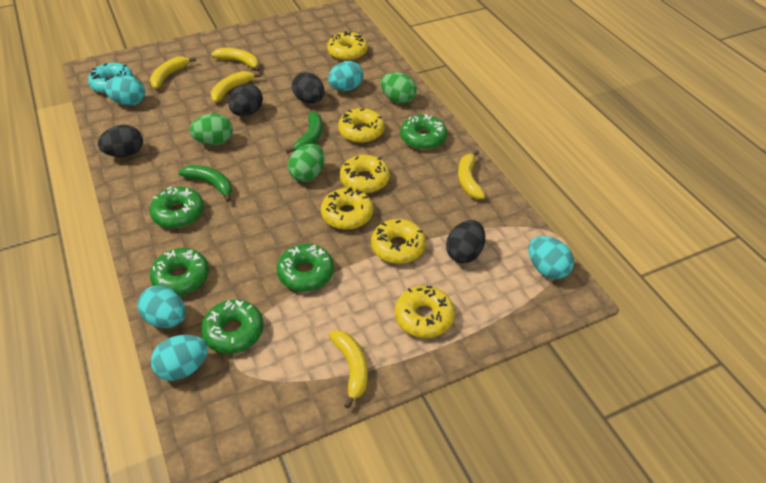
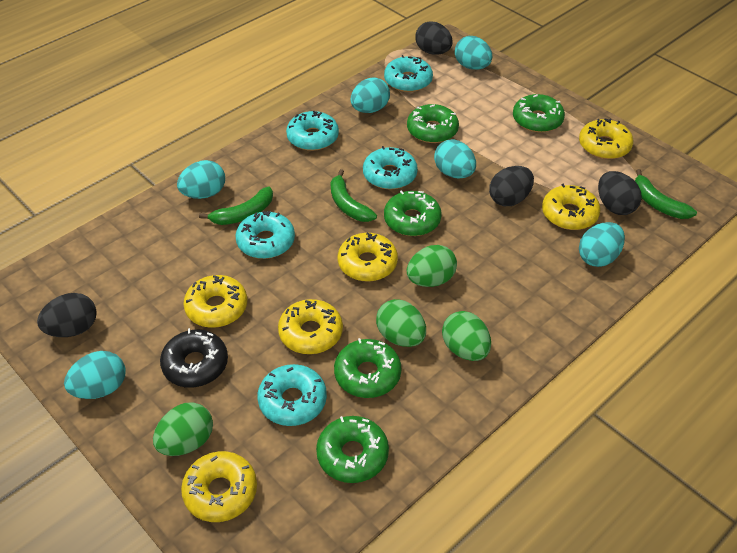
black donut: none = 0 -> [160,328,228,387] = 1
green banana: [178,165,232,202] [286,112,322,154] = 2 -> [199,187,273,225] [330,169,377,222] [635,169,697,219] = 3
green egg: [189,114,233,145] [288,144,324,182] [381,72,417,104] = 3 -> [153,402,213,456] [376,299,426,347] [407,245,457,287] [442,311,491,361] = 4
turquoise donut: [88,63,133,94] = 1 -> [235,211,295,259] [257,364,327,426] [286,111,339,151] [363,146,418,189] [384,55,433,92] = 5
turquoise egg: [104,75,145,106] [137,285,186,328] [151,335,208,381] [328,61,363,91] [528,236,574,279] = 5 -> [64,351,126,399] [177,160,225,199] [350,78,390,113] [434,140,476,178] [455,36,492,70] [579,222,625,267] = 6
yellow banana: [150,56,196,89] [211,48,260,72] [211,71,261,102] [329,330,368,409] [458,150,485,199] = 5 -> none = 0

